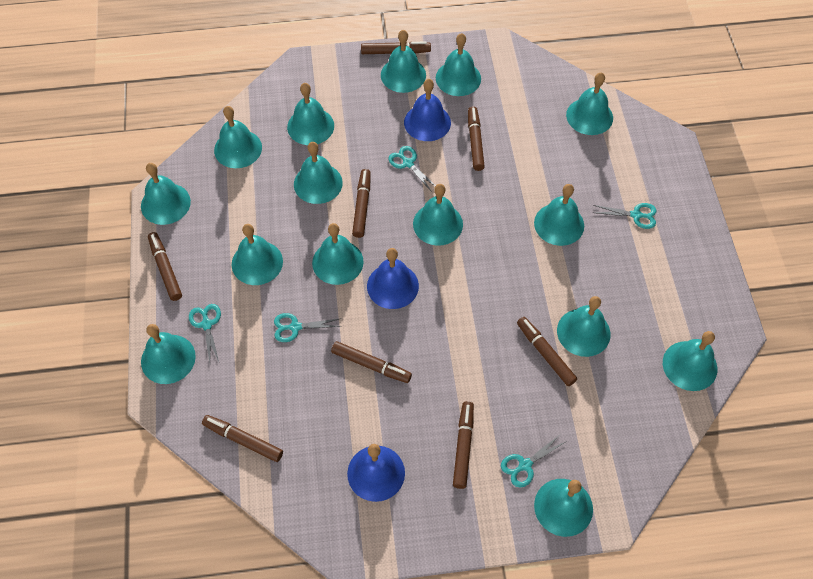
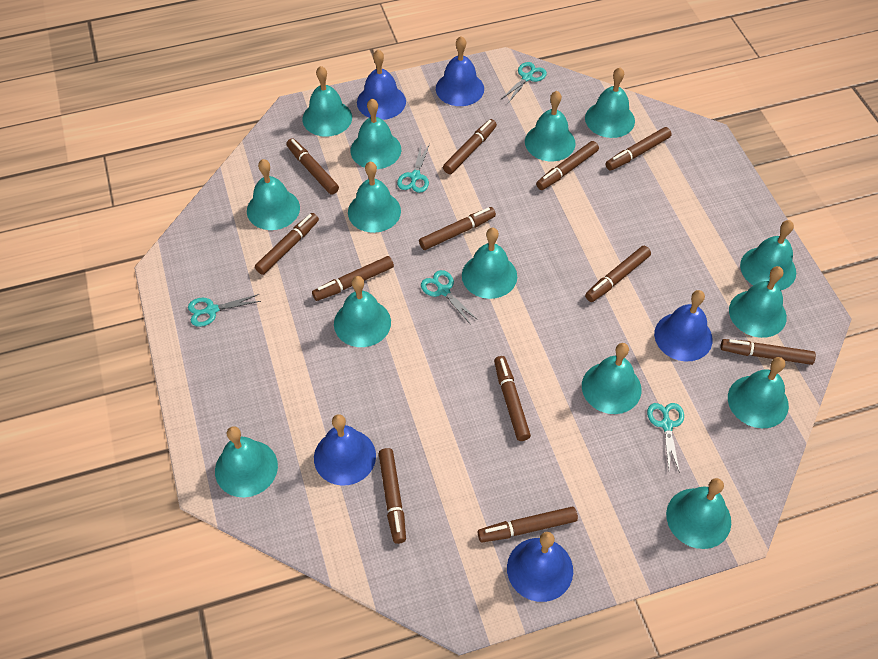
blue bell: [347,444,405,502] [367,248,419,309] [404,79,451,141] = 3 -> [314,414,376,486] [357,50,406,120] [436,36,484,106] [507,532,573,602] [654,290,713,361] = 5
brown marker: [148,232,182,301] [202,415,283,462] [331,341,412,383] [352,169,371,238] [361,41,431,54] [453,401,474,489] [468,107,485,171] [517,317,577,386] = 8 -> [255,213,319,275] [286,138,339,195] [312,256,394,301] [379,448,406,544] [419,207,496,250] [443,119,497,174] [478,507,578,542] [494,356,531,441] [536,141,599,190] [585,246,651,302] [606,127,671,171] [721,339,816,365] = 12
turquoise bell: [141,163,191,225] [141,324,196,384] [214,106,262,168] [232,224,283,285] [287,83,334,145] [294,142,343,204] [312,223,364,285] [381,30,426,93] [413,184,463,246] [436,33,481,96] [534,184,584,246] [534,479,593,537] [557,296,611,357] [566,72,613,135] [663,331,717,391] = 15 -> [215,426,278,497] [247,159,300,230] [303,66,352,137] [334,276,391,347] [348,162,401,233] [351,99,401,169] [462,228,517,299] [525,91,576,161] [582,343,642,414] [585,68,635,138] [666,478,731,549] [728,357,789,428] [729,266,787,338] [740,220,796,290] = 14

